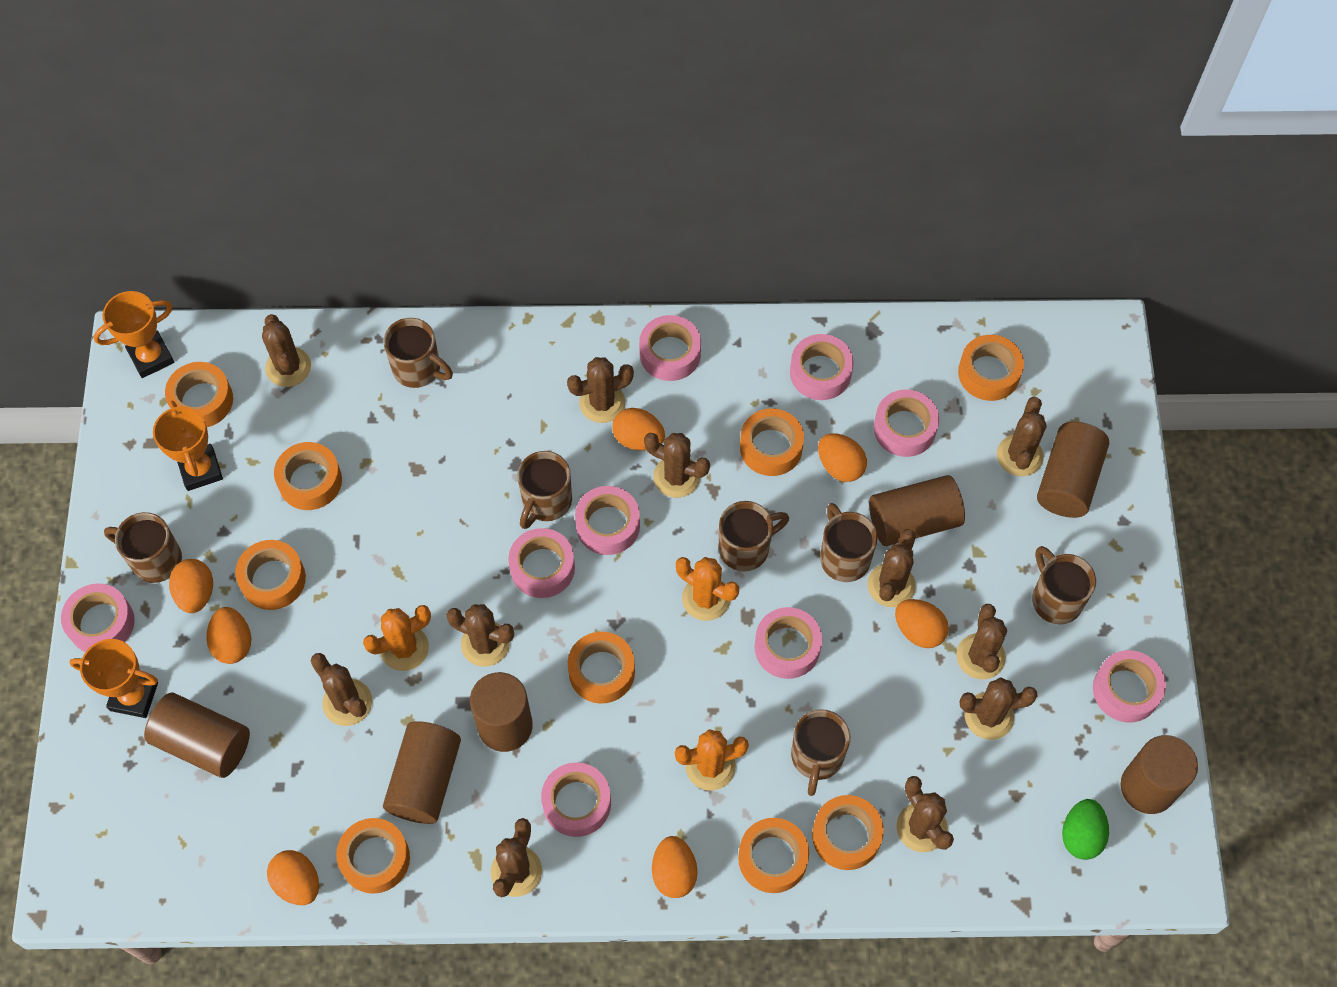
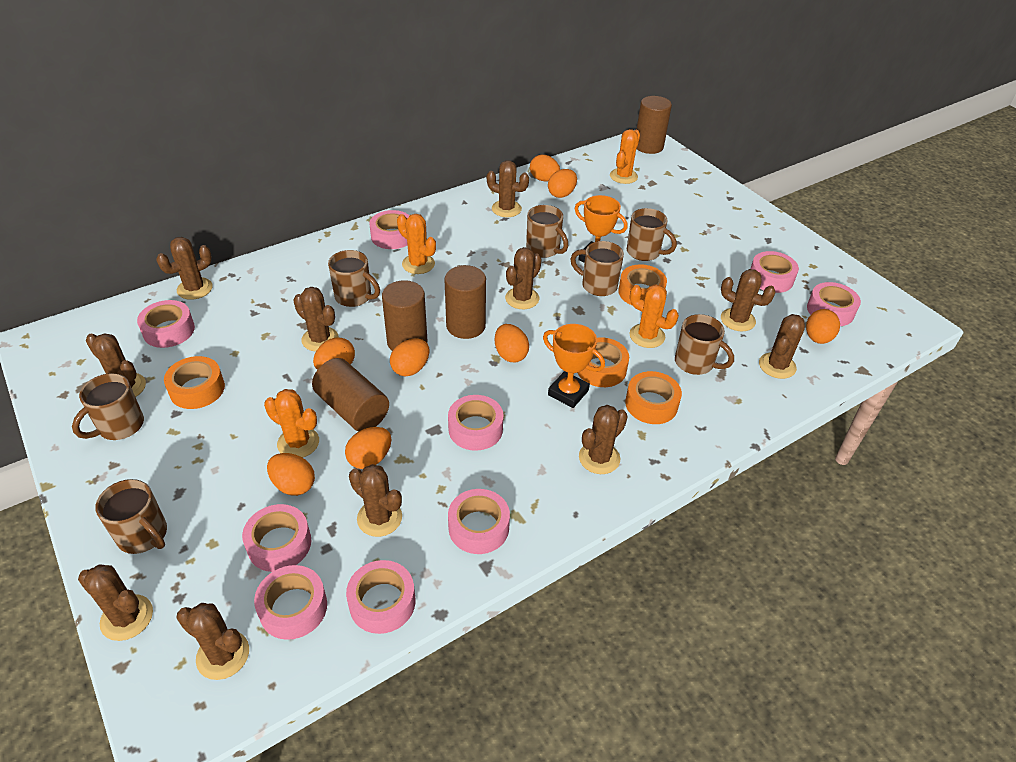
brown cylinder: [144,693,250,778] [383,721,461,824] [470,672,533,752] [869,475,965,546] [1037,422,1109,518] [1121,735,1198,814] = 6 -> [312,358,389,431] [382,280,428,351] [445,265,486,339] [636,96,672,154] = 4
green egg: [1062,799,1109,860] = 1 -> none = 0
orange cactus: [363,605,431,671] [675,729,749,791] [676,557,739,621] = 3 -> [264,389,319,458] [397,214,436,274] [610,129,640,184] [629,284,679,348] = 4
orange egg: [169,559,213,613] [206,607,251,664] [267,850,319,905] [612,408,665,451] [652,836,698,898] [818,433,867,482] [895,599,949,648] = 7 -> [267,453,315,496] [313,337,355,370] [345,427,391,469] [390,338,429,376] [495,324,529,362] [530,155,560,181] [548,169,577,198] [806,309,840,344] = 8
orange tape: [165,362,233,427] [235,540,306,610] [274,442,342,510] [336,818,410,894] [568,632,635,704] [738,818,809,893] [740,408,804,476] [812,795,884,870] [958,335,1024,401] = 9 -> [164,356,225,409] [578,337,629,387] [618,264,667,306] [625,371,682,424] = 4
orange trophy: [70,639,158,718] [94,291,174,378] [153,401,223,491] = 3 -> [543,324,605,408] [574,195,628,263] = 2

